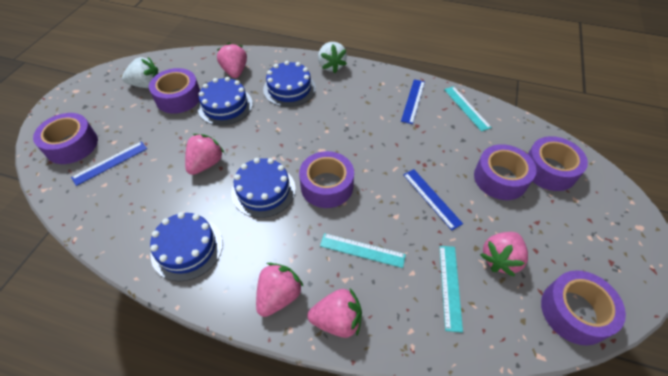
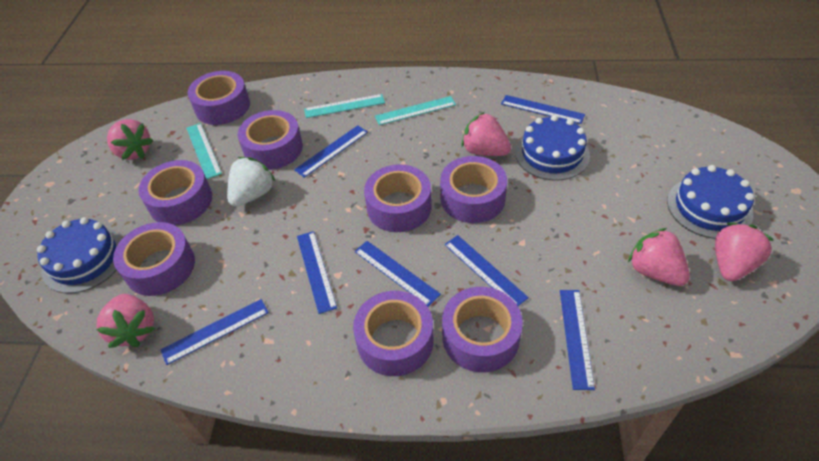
blue cake: [150,212,223,281] [198,77,253,125] [231,158,296,218] [263,61,316,107] = 4 -> [37,217,122,293] [515,115,590,181] [667,165,754,239] = 3
blue ruler: [71,141,147,186] [401,79,425,124] [403,169,463,230] = 3 -> [161,299,269,365] [294,125,368,178] [297,231,337,314] [355,241,441,307] [444,235,529,306] [501,95,585,124] [560,290,595,390] = 7
purple tape: [33,113,98,164] [149,68,200,114] [299,151,354,208] [474,144,536,200] [528,136,588,191] [541,270,626,345] = 6 -> [113,222,195,296] [138,160,212,225] [188,71,250,125] [238,110,303,170] [353,291,434,376] [364,164,432,232] [440,156,507,223] [442,287,523,372] = 8
white strawberry: [122,57,158,88] [318,42,347,73] = 2 -> [227,157,276,207] = 1

